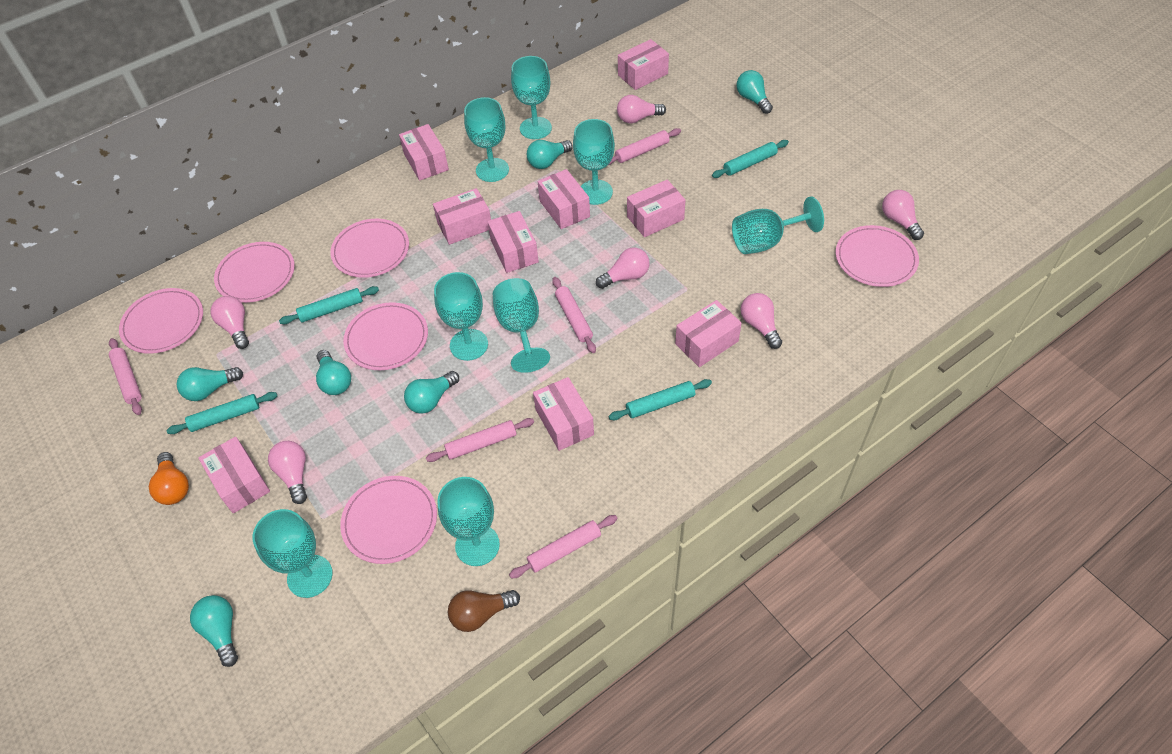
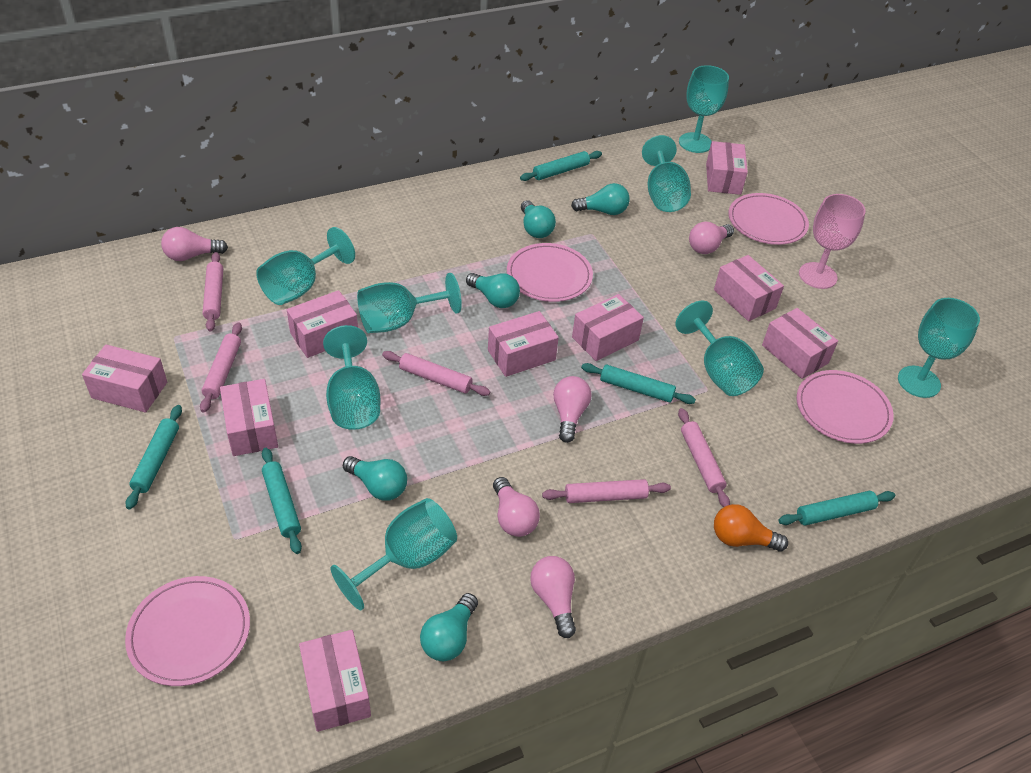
brown light bulb: [448,590,520,632] = 1 -> none = 0
pink goblet: none = 0 -> [799,194,866,289] = 1
pink light bulb: [211,296,249,349] [268,441,307,504] [596,247,650,289] [617,95,666,124] [741,293,782,349] [882,190,924,240] = 6 -> [161,227,228,261] [493,477,540,537] [530,556,576,638] [553,376,592,443] [689,222,734,254] = 5
pink plate: [119,288,203,354] [214,242,295,303] [330,219,409,278] [340,476,437,564] [343,302,428,370] [836,225,919,287] = 6 -> [125,576,250,686] [507,243,593,302] [728,193,809,245] [796,370,894,444] = 4
turquoise light bulb: [177,367,243,401] [190,595,238,667] [316,350,351,395] [404,371,459,414] [527,140,573,169] [736,70,773,114] = 6 -> [343,456,407,501] [420,593,478,661] [466,273,520,308] [521,200,556,238] [571,183,630,215] = 5
turquoise rolling pin: [166,392,277,434] [279,286,379,324] [609,379,712,420] [712,140,789,178] = 4 -> [126,405,182,509] [262,448,302,554] [520,151,602,181] [581,363,696,404] [778,491,895,525] = 5

